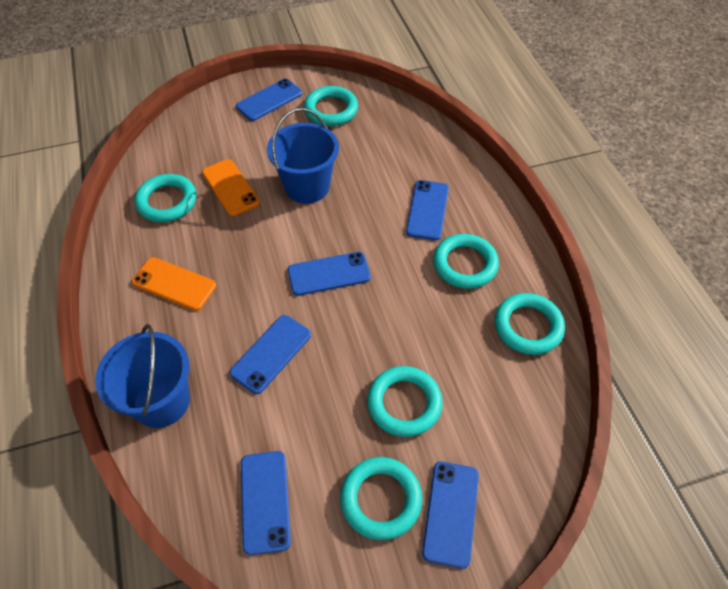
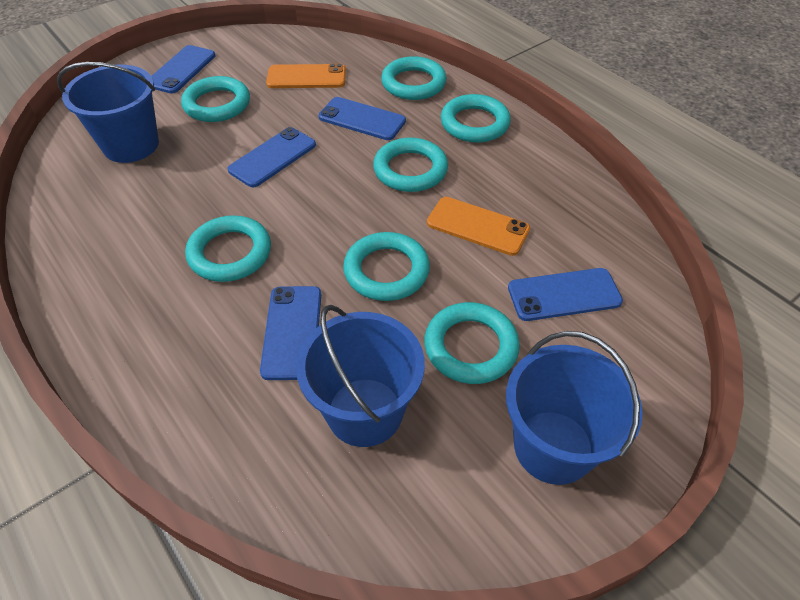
blue bucket: [95,324,190,428] [267,108,339,204] = 2 -> [57,62,159,163] [296,305,425,447] [506,331,643,485] = 3
blue phone: [229,315,311,394] [236,79,302,121] [241,451,291,555] [288,252,371,296] [406,180,449,240] [422,461,479,569] = 6 -> [151,45,215,93] [227,127,316,187] [260,286,321,380] [318,97,406,140] [508,268,623,321] = 5
turquoise ring: [135,174,196,222] [304,86,358,126] [340,457,422,540] [367,366,442,437] [433,234,499,289] [495,293,565,355] = 6 -> [181,76,250,122] [185,216,271,282] [343,232,430,301] [373,138,448,192] [381,56,447,100] [424,302,520,384] [441,94,511,143] = 7

